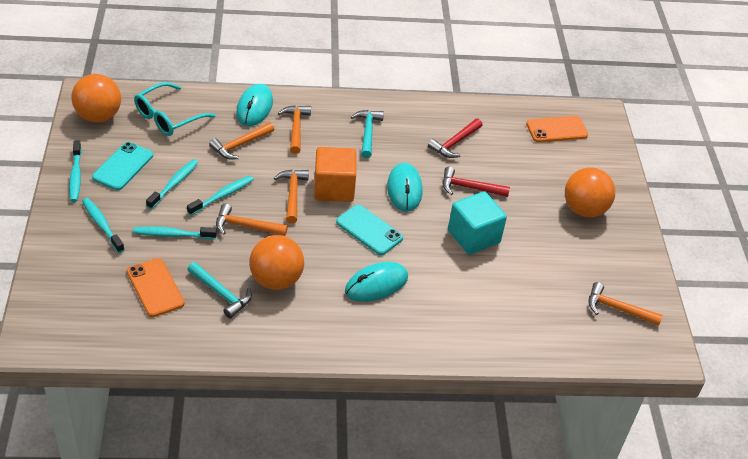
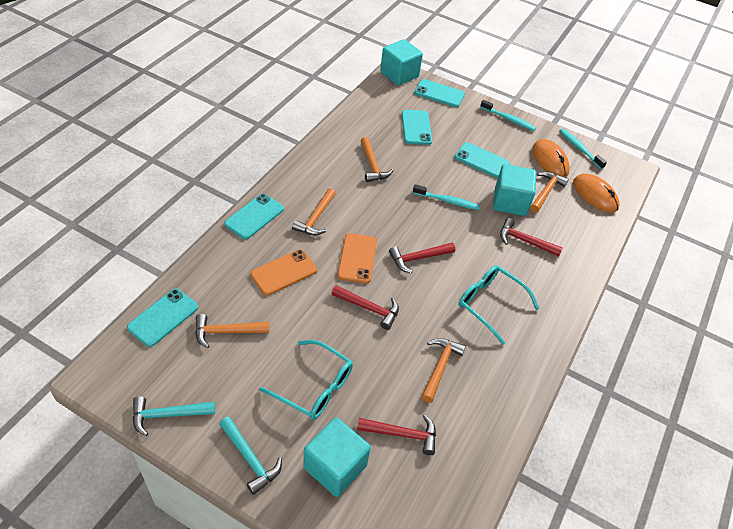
orange ball: [71,74,121,122] [249,235,304,290] [565,168,615,217] = 3 -> none = 0
orange cube: [314,147,356,202] = 1 -> none = 0
orange mouse: none = 0 -> [532,139,570,177] [573,174,620,212] = 2
red hammer: [428,118,482,158] [443,166,510,197] = 2 -> [331,285,399,330] [357,414,436,455] [389,243,455,274] [500,218,563,256] = 4
turquoise cube: [448,191,507,255] = 1 -> [303,417,371,497] [380,39,423,86] [493,164,536,216] = 3
turquoise glasses: [134,82,216,136] = 1 -> [259,340,353,420] [458,265,540,345] = 2
turquoise mouse: [236,84,273,126] [345,262,408,302] [387,163,422,212] = 3 -> none = 0
turquoise phone: [92,142,153,190] [336,205,403,255] = 2 -> [127,289,198,347] [224,194,284,239] [402,110,432,145] [414,79,465,107] [454,142,510,178] = 5
turquoise toothbrush: [69,141,82,202] [82,198,125,253] [133,227,217,239] [146,159,198,209] [187,176,254,215] = 5 -> [413,184,480,210] [480,100,536,131] [559,129,607,169] = 3

